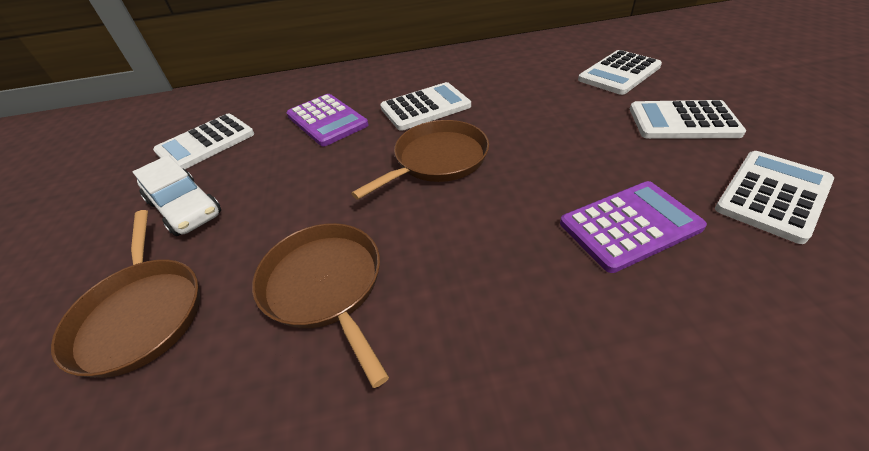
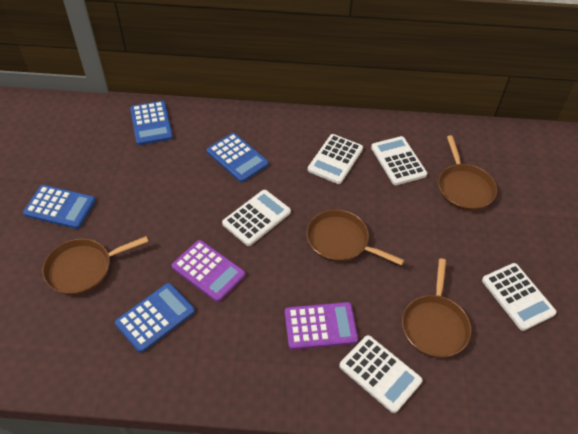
blue calculator: none = 0 -> [23,185,96,229] [115,283,195,353] [130,101,173,145] [207,133,269,182] = 4
brown pan: [51,210,200,378] [252,223,389,388] [351,120,489,200] = 3 -> [42,236,148,295] [307,209,404,266] [402,258,471,358] [438,135,497,211] = 4
white car: [133,155,221,236] = 1 -> none = 0

